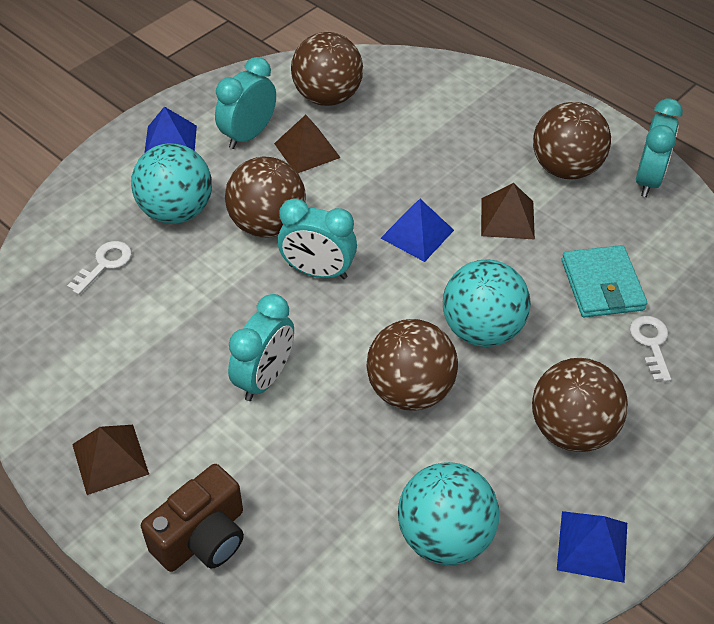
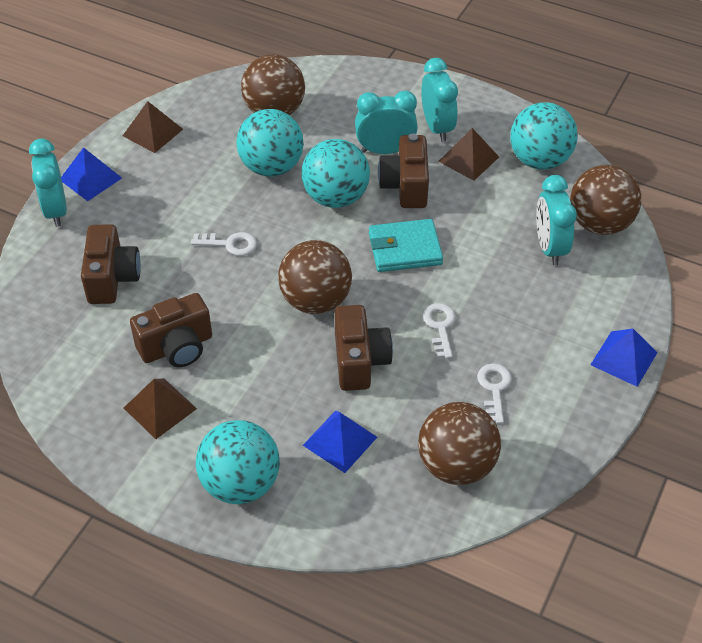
brown ball: [225,157,306,238] [291,32,363,106] [366,319,458,411] [532,358,628,452] [533,102,611,180] = 5 -> [241,54,305,115] [278,240,352,314] [418,402,501,485] [570,165,641,235] = 4
brown camera: [141,464,244,572] = 1 -> [81,224,141,304] [130,293,212,367] [335,305,393,391] [378,133,429,208] = 4
turquoise ball: [131,144,212,224] [398,462,499,565] [443,259,531,347] = 3 -> [196,420,280,504] [236,109,304,177] [301,139,370,208] [510,102,578,170] = 4
white key: [67,241,132,295] [630,316,671,382] = 2 -> [191,232,257,256] [422,303,455,359] [477,364,512,424] = 3

